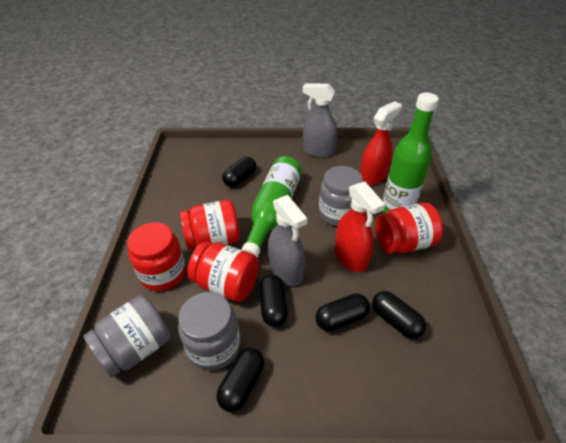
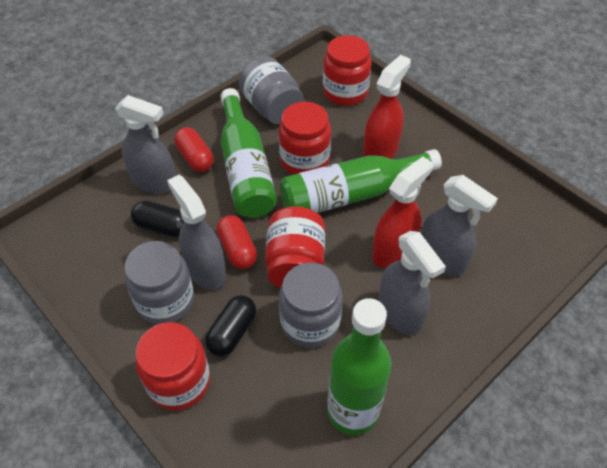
black capsule: [216,348,264,412] [222,157,256,187] [259,275,288,327] [316,293,370,331] [372,291,426,339] = 5 -> [131,201,184,237] [205,295,256,357] = 2
green bottle: [241,156,302,258] [383,93,439,214] = 2 -> [220,88,277,218] [280,149,442,213] [327,298,392,435] = 3
grey spray bottle: [268,195,307,286] [303,83,338,158] = 2 -> [115,95,176,194] [167,175,226,290] [378,231,446,335] [421,175,498,276] = 4
red capsule: none = 0 -> [174,127,214,172] [217,215,257,269] = 2

